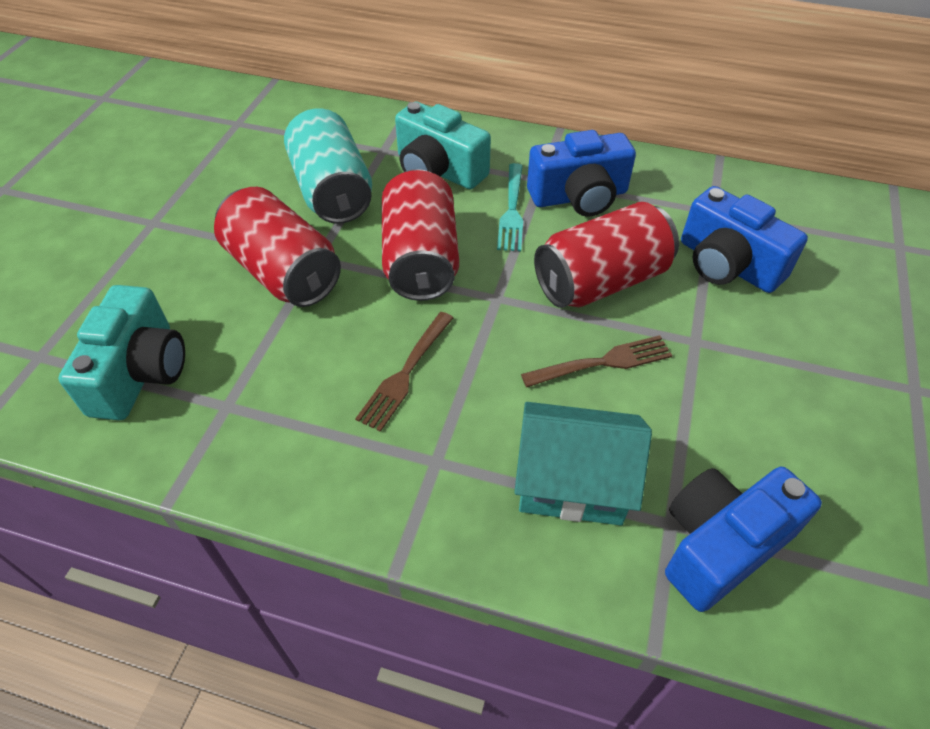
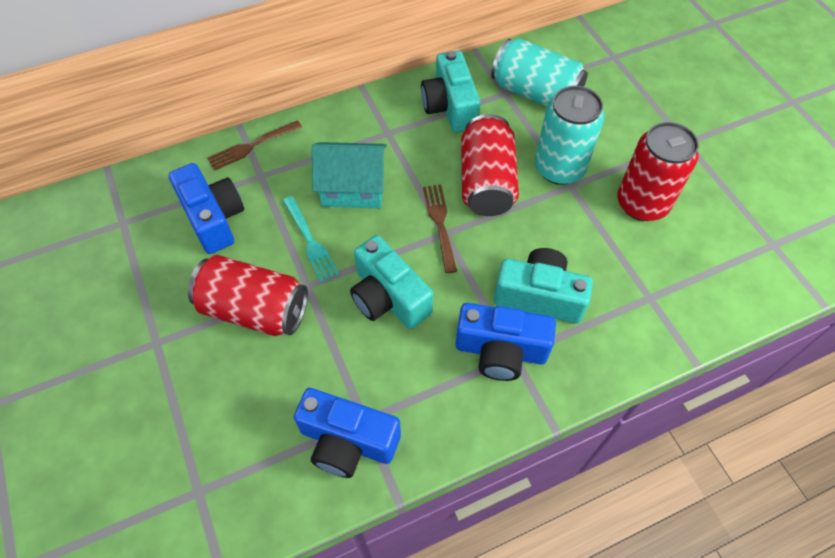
turquoise camera: [58,285,185,420] [395,101,491,189] = 2 -> [350,235,433,329] [421,51,481,133] [494,248,593,323] = 3
turquoise can: [284,108,372,224] = 1 -> [491,38,588,107] [535,86,604,185] = 2

